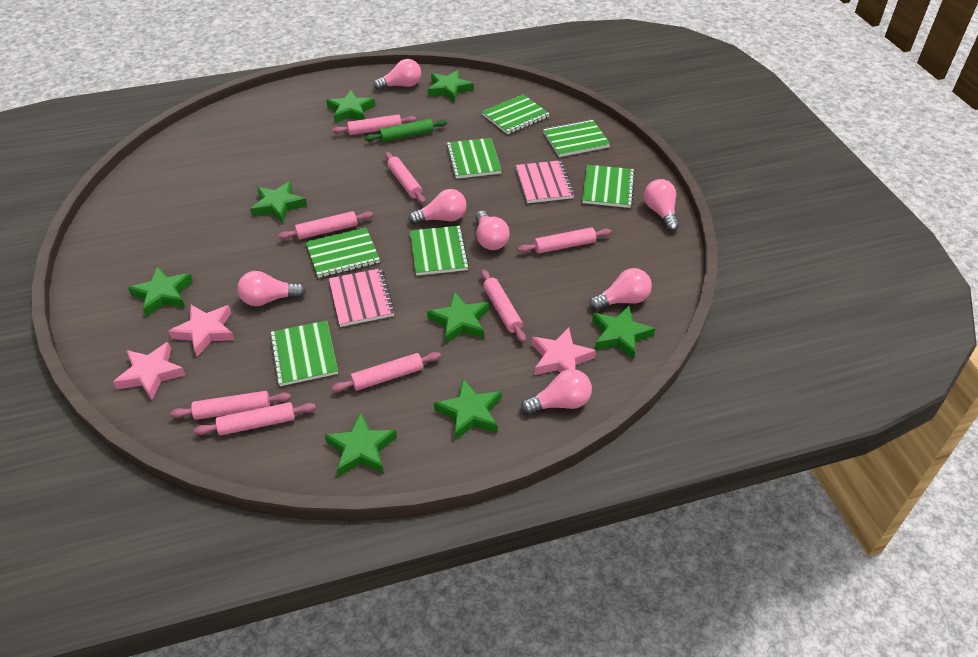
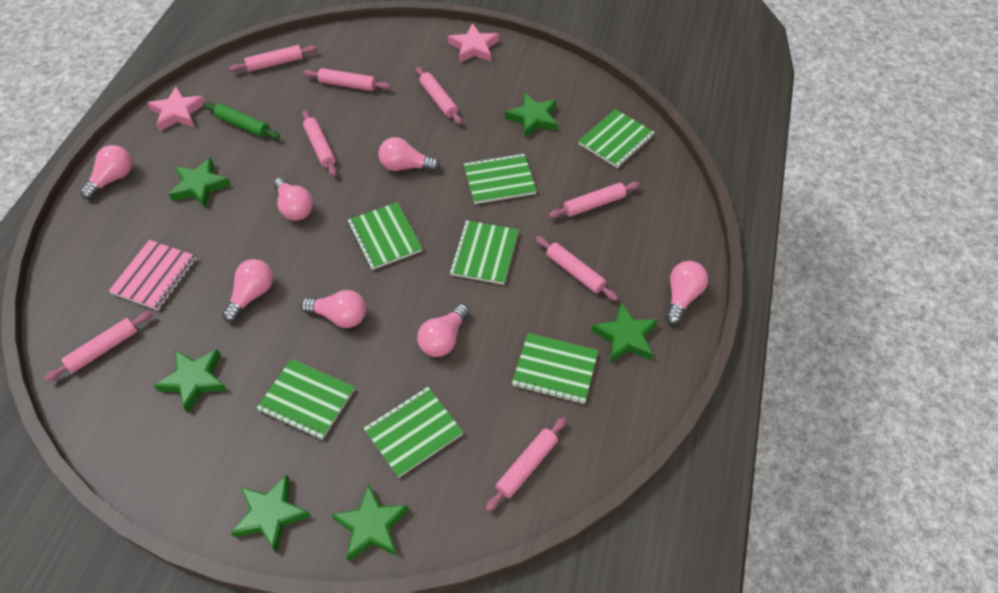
green star: [128,266,193,317] [250,181,307,224] [324,412,397,477] [326,90,375,123] [427,70,474,103] [427,292,489,344] [434,379,501,440] [592,306,655,360] = 8 -> [154,349,227,413] [169,157,231,208] [231,475,310,553] [331,483,409,561] [505,93,558,138] [591,303,658,363] = 6
pink notebook: [329,268,395,327] [516,160,575,203] = 2 -> [109,240,197,310] = 1
pink star: [113,342,186,400] [168,305,234,357] [532,327,596,375] = 3 -> [148,87,206,131] [448,23,499,63] = 2

